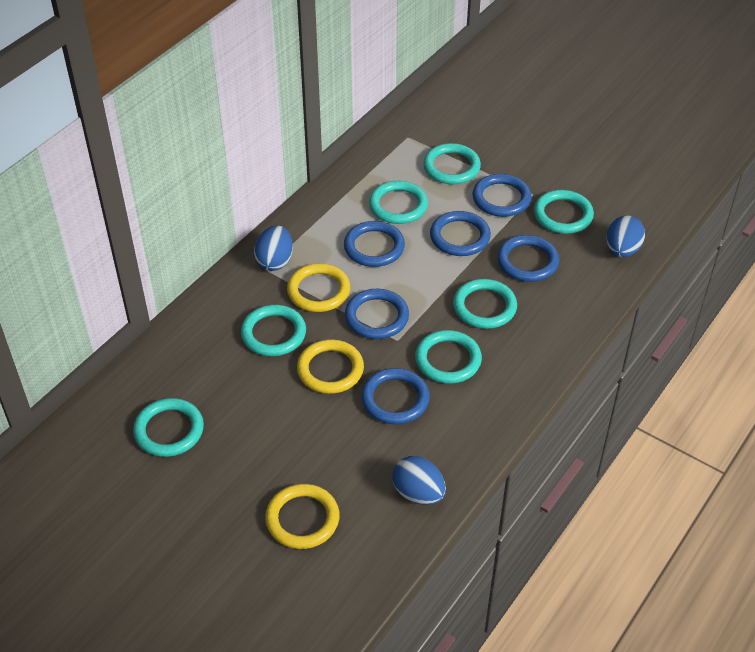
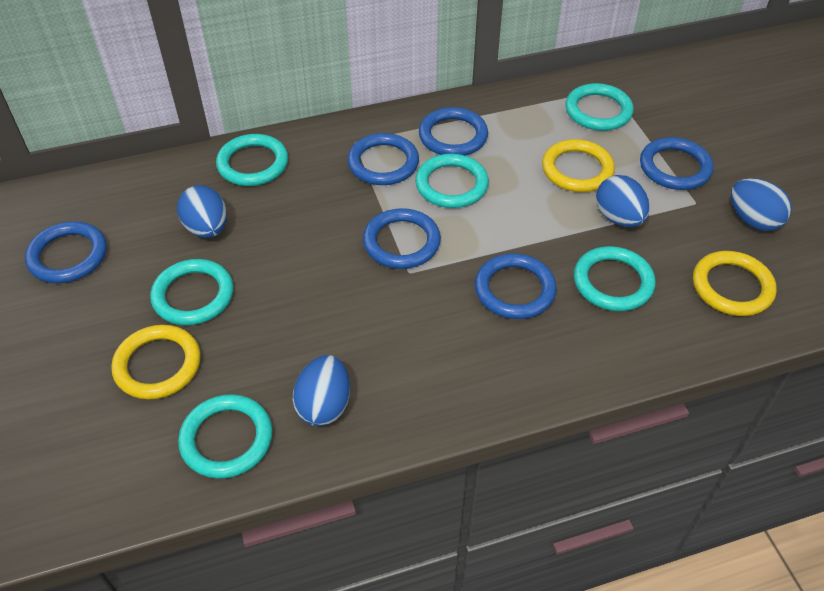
blue egg: [254,225,293,271] [392,456,446,505] [606,215,645,257] = 3 -> [177,185,227,238] [293,355,350,426] [596,175,650,227] [731,178,792,231] = 4
turquoise ring: [133,398,204,457] [241,305,306,356] [369,181,428,224] [415,330,482,384] [423,143,481,184] [453,279,517,329] [534,190,594,234] = 7 -> [150,259,234,325] [178,394,273,479] [216,134,288,186] [415,154,489,208] [565,83,634,131] [574,246,656,311] = 6

